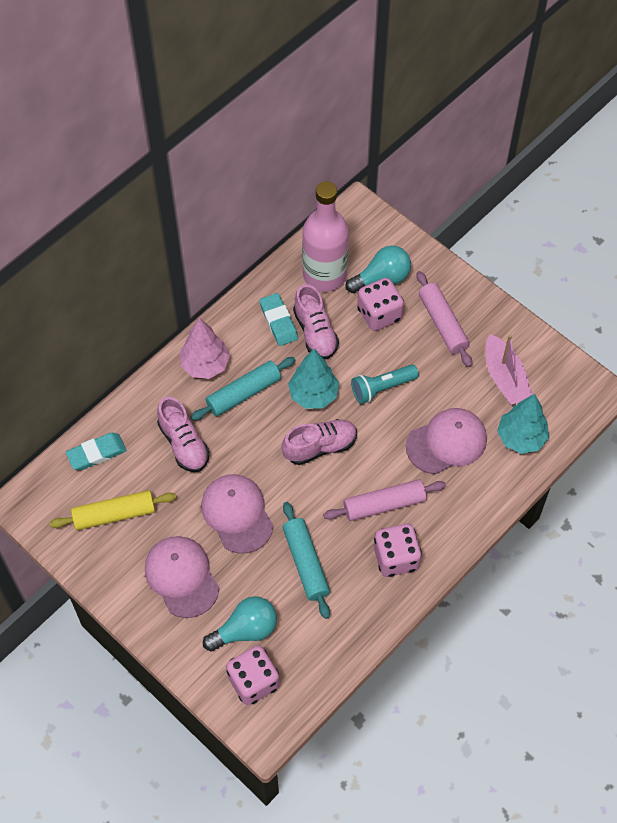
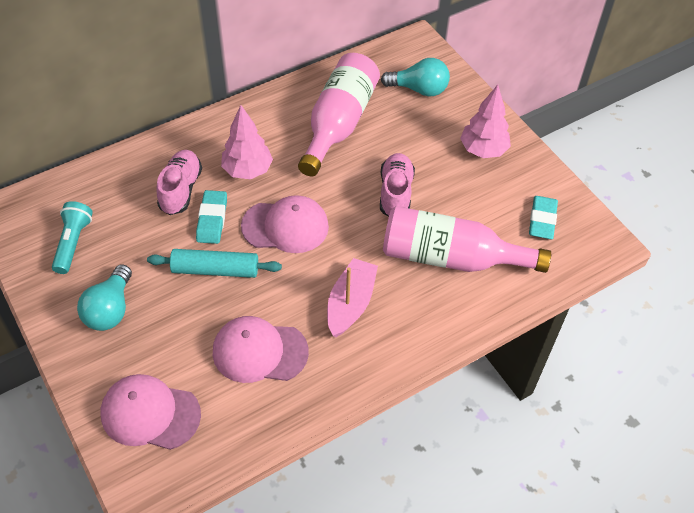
pink bottle: [302,181,349,292] = 1 -> [298,53,380,177] [383,206,551,273] = 2
pink dice: [226,646,280,705] [357,278,404,331] [374,524,422,577] = 3 -> none = 0
pink rolling pin: [323,479,446,521] [417,271,472,367] = 2 -> none = 0
pink shoe: [157,397,210,472] [282,419,357,465] [293,284,339,359] = 3 -> [156,150,202,215] [380,153,415,216] = 2
pink tree: [180,318,230,379] = 1 -> [221,105,273,179] [460,85,511,158] = 2
turquoise rolling pin: [191,357,295,421] [283,502,330,619] = 2 -> [147,249,282,278] = 1
turquoise tree: [288,349,339,409] [497,393,549,454] = 2 -> none = 0
yellow rolling pin: [50,490,176,530] = 1 -> none = 0

